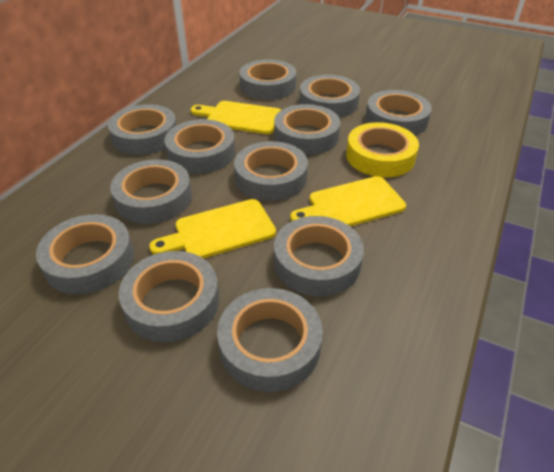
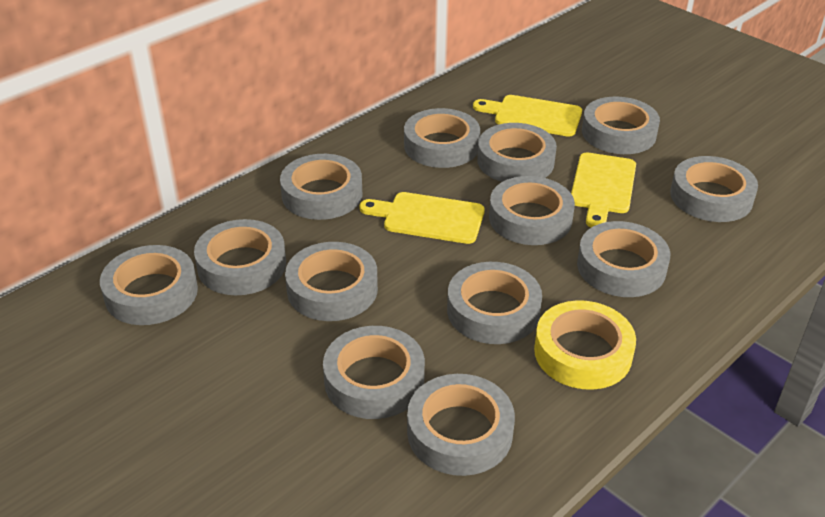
grey tape: [36,214,134,294] [108,104,176,155] [110,159,192,224] [119,251,219,342] [165,119,235,174] [217,288,323,392] [234,141,308,201] [239,59,296,100] [274,104,340,155] [274,216,364,296] [299,75,360,118] [365,90,432,135] = 12 -> [100,245,198,325] [194,219,286,295] [280,154,362,220] [285,242,378,321] [323,326,425,419] [404,108,480,168] [407,374,515,476] [447,262,542,344] [477,123,557,182] [489,176,575,245] [577,221,670,297] [582,97,660,154] [670,156,758,222] = 13

